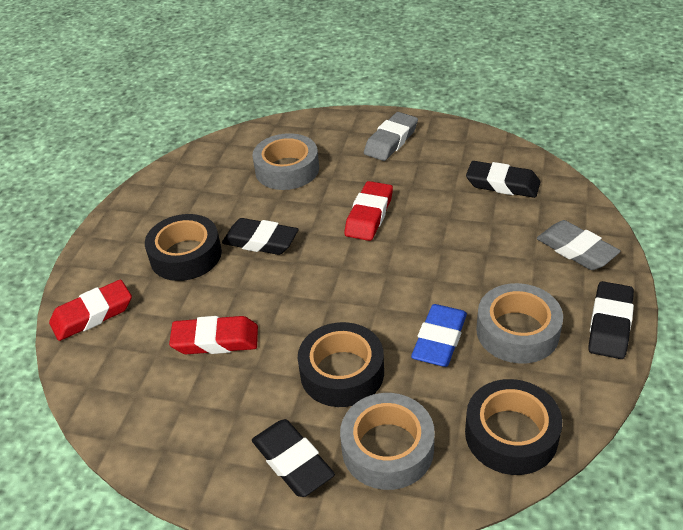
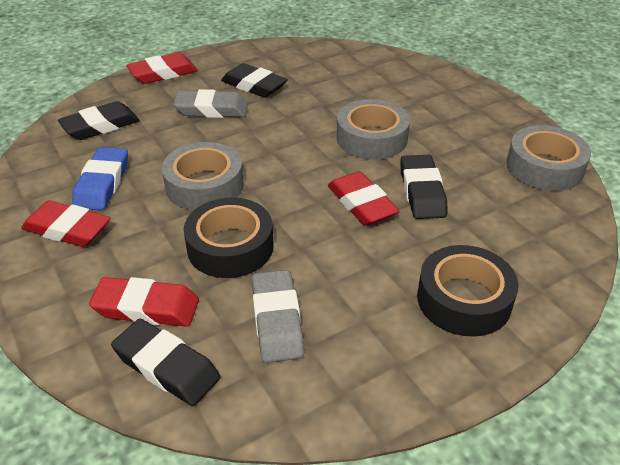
black tape: [145,214,222,281] [298,322,384,407] [465,379,562,475] = 3 -> [184,198,274,278] [417,245,518,337] = 2
red eraser: [49,280,132,341] [169,316,258,354] [344,181,393,241] = 3 -> [21,200,111,247] [89,277,199,327] [126,53,198,84] [328,171,399,226] = 4

